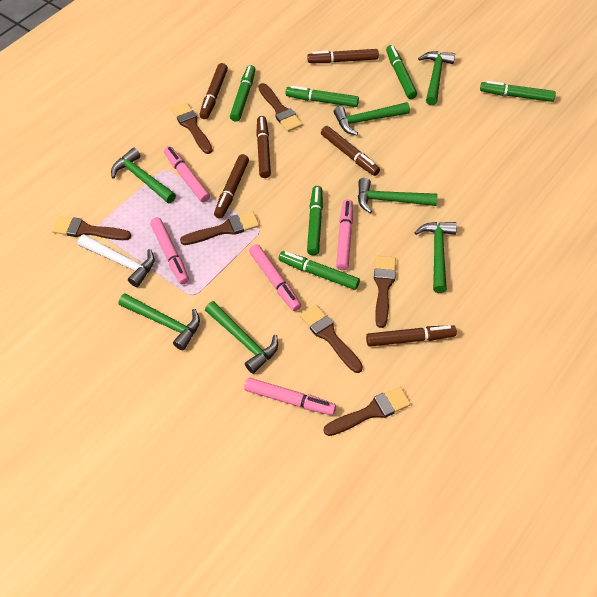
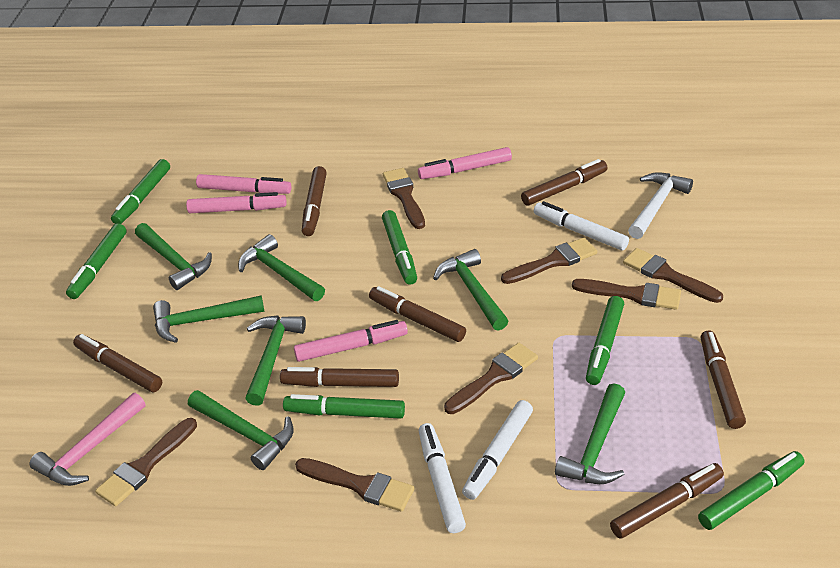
brown marker: [200,63,228,119] [214,154,249,219] [256,116,271,178] [307,49,379,63] [321,126,380,176] [366,325,457,346] = 6 -> [73,334,162,392] [280,367,399,387] [302,166,327,236] [369,286,466,342] [521,159,607,206] [610,463,724,539] [701,330,746,429] = 7
pink hammer: none = 0 -> [30,393,146,486] = 1
pink marker: [150,217,189,285] [164,146,210,202] [244,378,336,415] [249,244,301,311] [336,199,353,270] = 5 -> [186,192,287,213] [196,174,292,194] [294,320,408,362] [418,147,512,179] = 4
white marker: none = 0 -> [419,423,466,533] [462,400,533,500] [534,201,629,250] = 3

